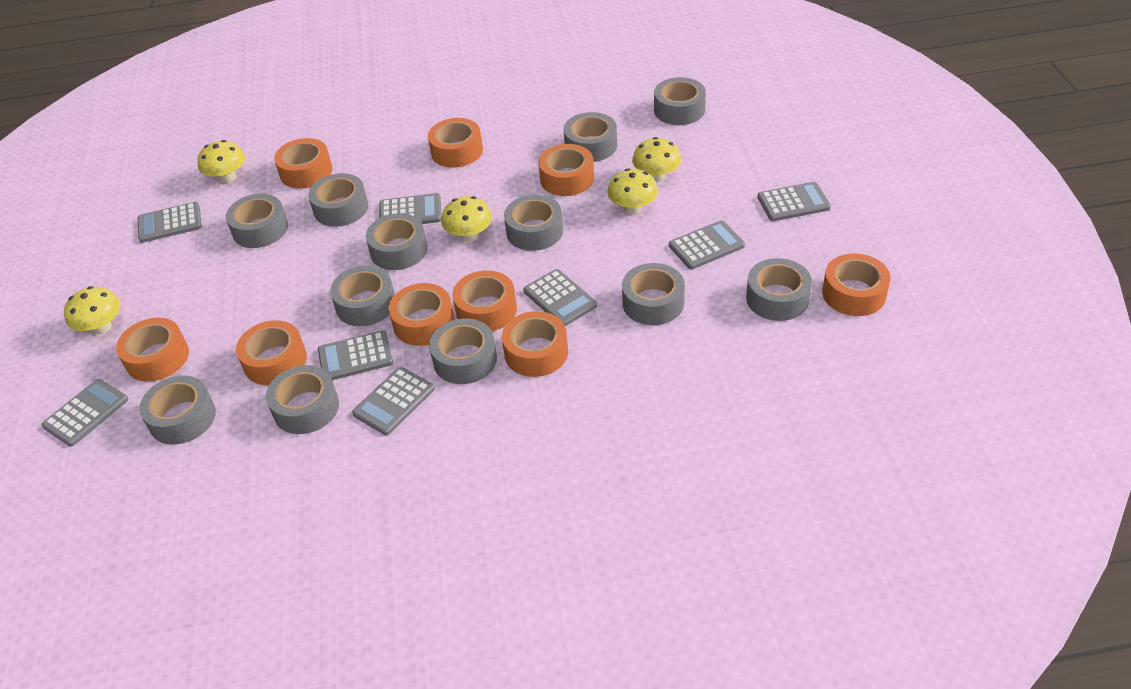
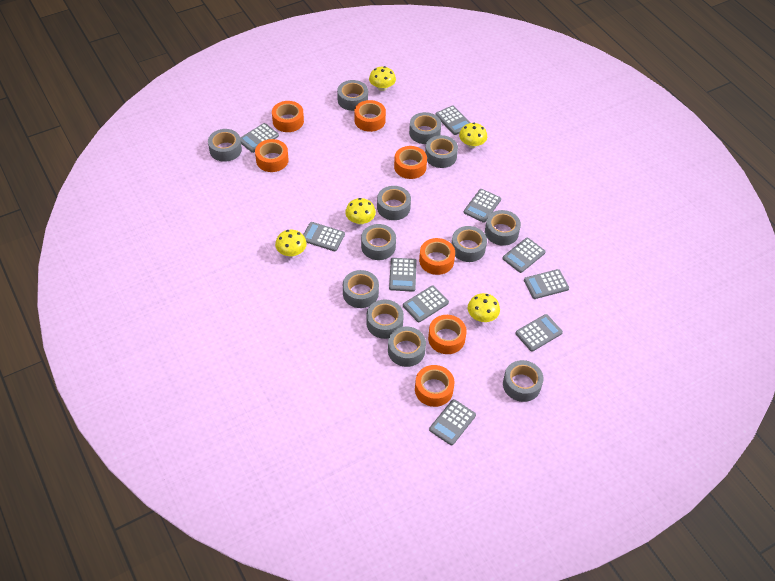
grey calculator: [41,379,128,447] [138,202,202,243] [318,330,393,380] [352,367,435,435] [379,193,442,224] [523,269,597,326] [669,220,745,269] [758,182,831,221] = 8 -> [240,123,279,153] [303,222,345,251] [389,258,417,292] [403,286,449,322] [429,399,476,445] [435,105,470,135] [464,189,501,223] [502,238,546,273] [515,314,563,352] [524,269,569,299] = 10
orange tape: [116,318,189,382] [236,320,307,385] [274,138,332,189] [389,283,454,346] [428,118,483,168] [452,270,517,331] [502,311,568,377] [539,144,594,196] [822,253,890,316] = 9 -> [255,139,289,172] [272,101,304,132] [354,100,386,132] [394,146,427,179] [415,365,455,407] [419,238,455,275] [428,315,467,354] = 7

